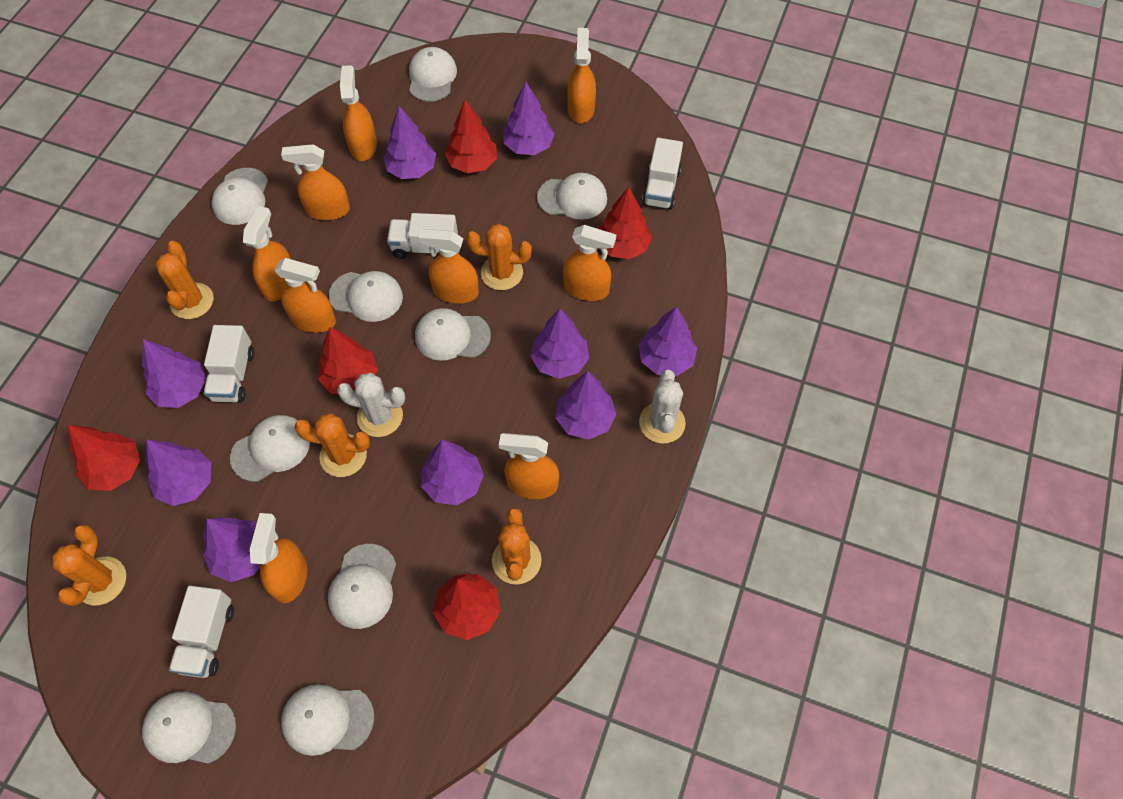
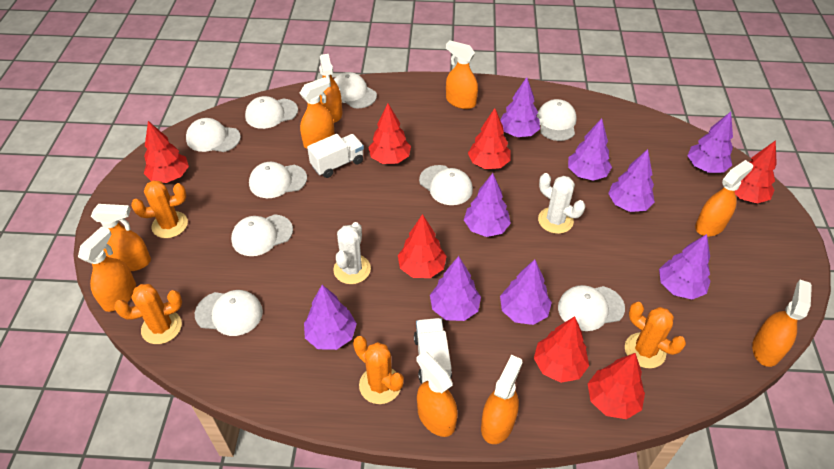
orange cactus: [52,524,126,606] [155,241,214,319] [294,413,370,477] [466,224,532,290] [492,508,542,584] = 5 -> [114,284,182,344] [131,180,188,238] [353,336,404,404] [625,302,686,368] = 4
red tree: [68,425,140,491] [318,327,378,395] [433,573,501,640] [445,100,497,173] [598,187,652,259] = 5 -> [144,121,189,183] [368,103,411,164] [398,214,447,278] [468,108,511,169] [534,316,589,383] [588,353,645,419] [735,140,777,204] = 7
white truck: [169,586,234,678] [204,325,254,402] [387,213,458,259] [642,138,683,210] = 4 -> [307,134,364,178] [414,318,452,383] = 2

